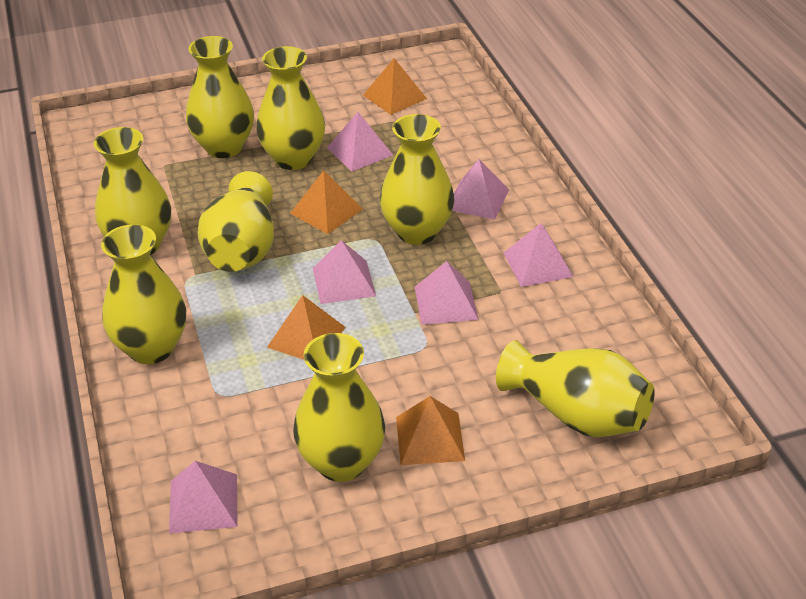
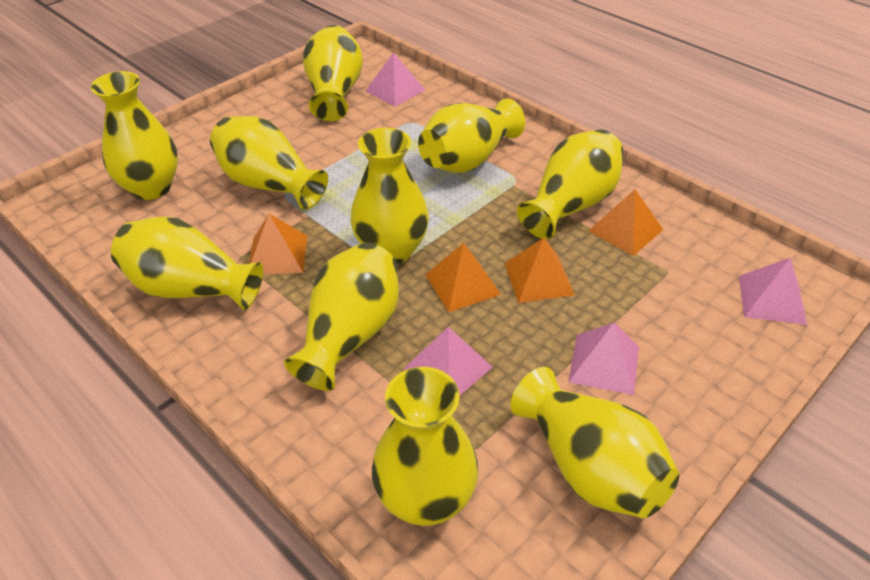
pink pyramid: [169,461,238,534] [313,240,376,304] [327,112,393,171] [415,261,479,325] [452,159,509,220] [504,223,573,287] = 6 -> [366,52,425,107] [404,327,493,395] [568,323,639,395] [739,258,807,325] = 4
yellow vase: [94,127,171,255] [101,224,186,364] [186,36,254,158] [198,171,274,272] [256,46,325,170] [293,333,385,482] [380,114,454,245] [496,340,654,437] = 8 -> [91,71,178,200] [111,216,263,311] [210,116,328,210] [284,242,399,391] [303,25,363,121] [351,128,429,264] [372,367,479,526] [418,98,525,173] [510,367,679,518] [517,129,624,239] = 10

